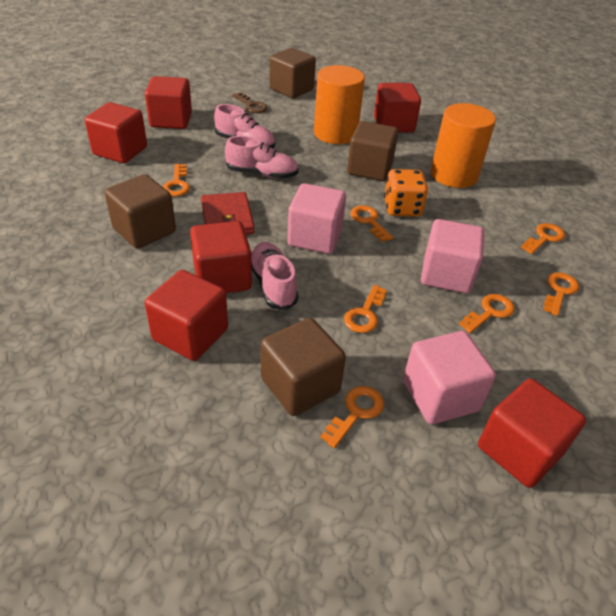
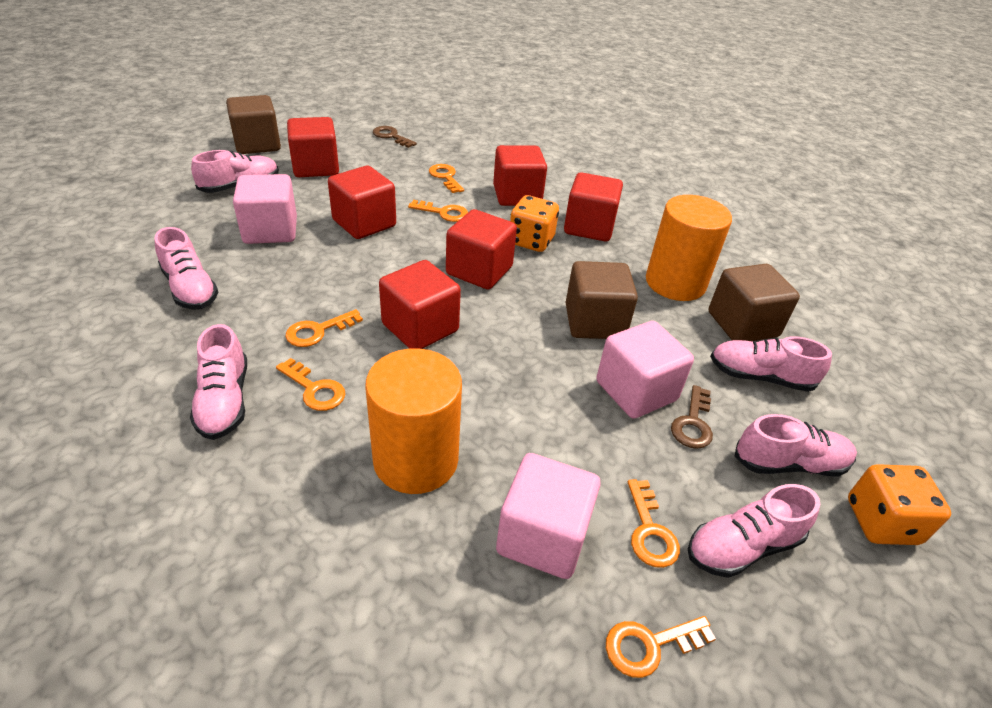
brown cube: [105,174,176,249] [261,318,346,416] [269,48,316,98] [347,121,398,181] = 4 -> [226,95,281,154] [565,261,638,339] [709,264,800,341] = 3
brown key: [232,92,268,113] = 1 -> [373,126,417,148] [671,385,713,449] = 2
orange dice: [384,169,428,217] = 1 -> [510,195,559,252] [848,464,951,545] = 2
orange key: [163,164,190,197] [320,386,384,448] [344,285,387,333] [350,205,393,242] [459,294,515,333] [521,223,565,254] [543,273,579,316] = 7 -> [276,358,345,411] [285,309,363,347] [408,200,468,222] [429,164,464,193] [606,616,716,678] [628,479,680,568] = 6
pink shoe: [214,104,275,149] [225,136,298,179] [251,242,299,310] = 3 -> [155,227,218,310] [190,324,247,440] [191,150,279,193] [688,484,820,578] [710,336,832,392] [735,414,857,476] = 6
red wallet: [201,192,254,235] = 1 -> none = 0

